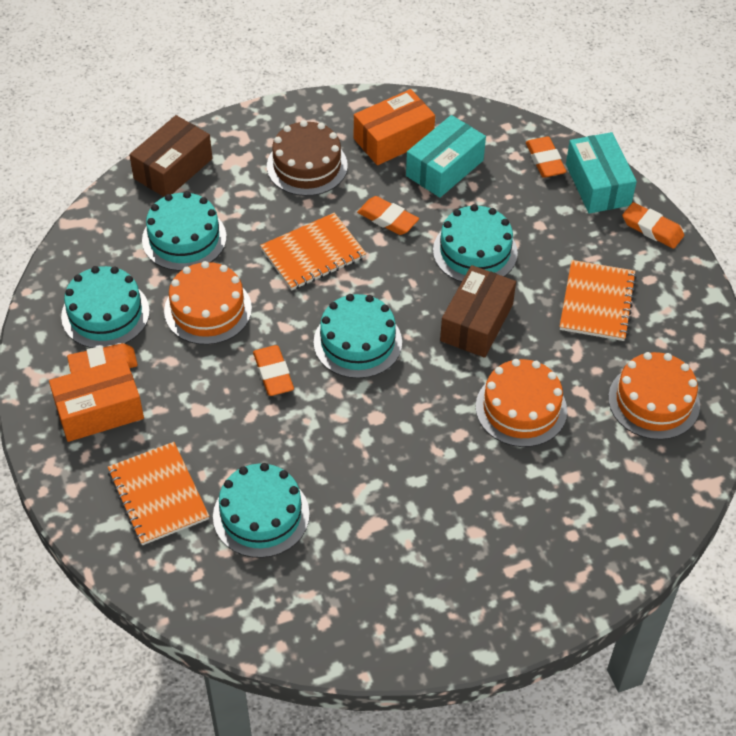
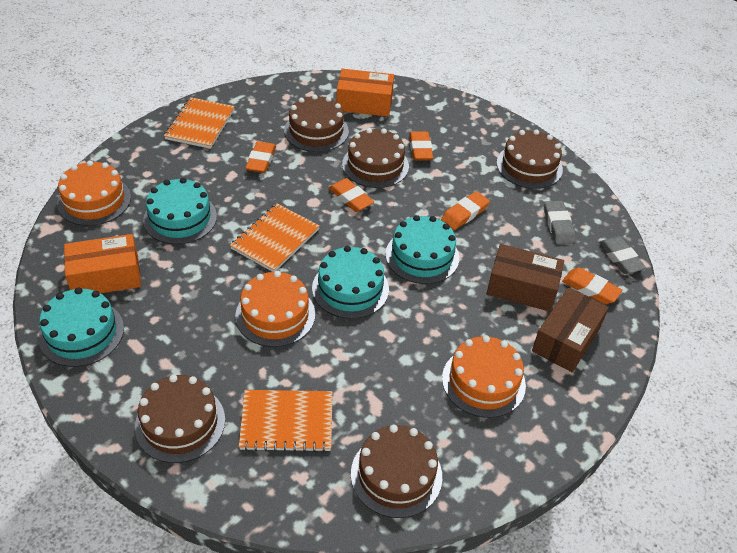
brown cake: [267,120,348,196] = 1 -> [135,375,225,463] [284,94,349,152] [342,128,409,188] [351,425,442,518] [497,129,563,189] = 5
grey eraser: none = 0 -> [544,201,575,244] [599,236,646,274] = 2
turquoise box: [406,115,486,198] [566,132,637,214] = 2 -> none = 0
turquoise cake: [61,266,150,348] [142,191,227,271] [213,463,310,558] [313,294,402,378] [433,204,518,282] = 5 -> [39,287,124,367] [143,178,217,244] [312,246,389,319] [386,215,459,284] = 4

